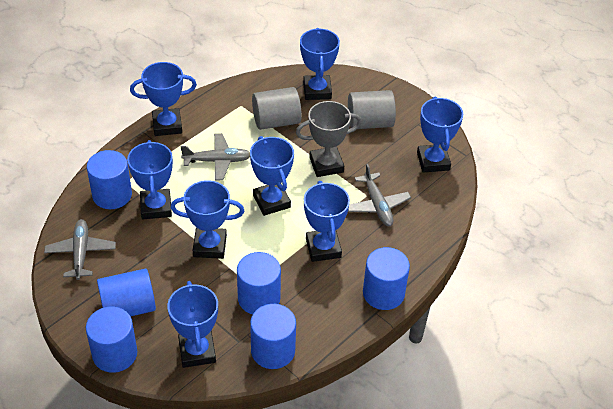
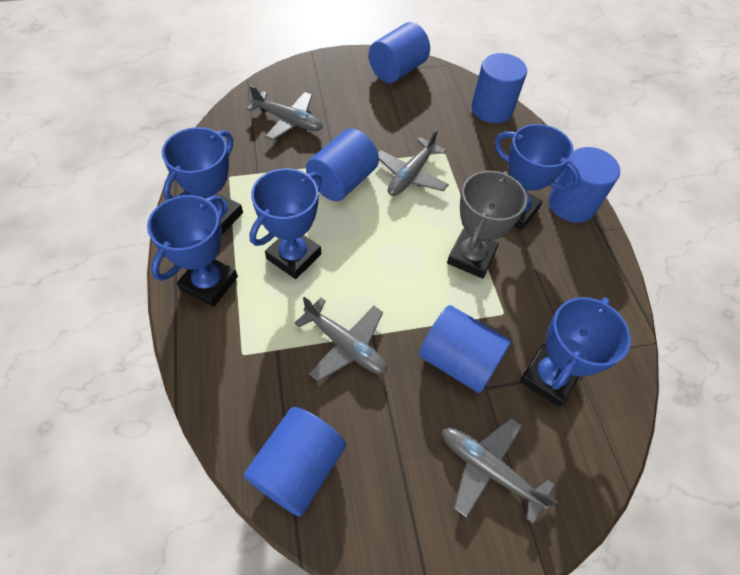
blue trophy: [127,140,173,219] [130,62,197,136] [167,281,218,368] [171,180,244,259] [250,136,294,216] [300,28,340,100] [304,181,350,262] [417,97,463,173] = 8 -> [147,195,238,307] [162,127,243,234] [249,168,322,279] [495,124,581,230] [520,297,631,407] = 5
grey cylinder: [252,87,302,130] [348,90,396,129] = 2 -> none = 0
grey plane: [44,219,116,280] [180,133,250,181] [348,164,411,226] = 3 -> [247,85,323,140] [294,297,387,382] [378,129,449,196] [442,418,558,524] = 4

